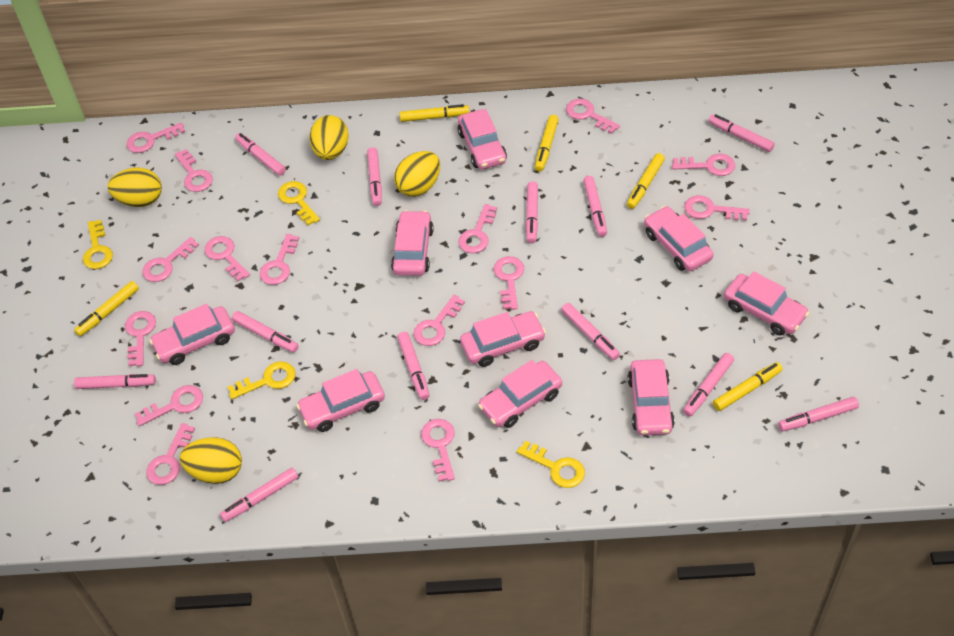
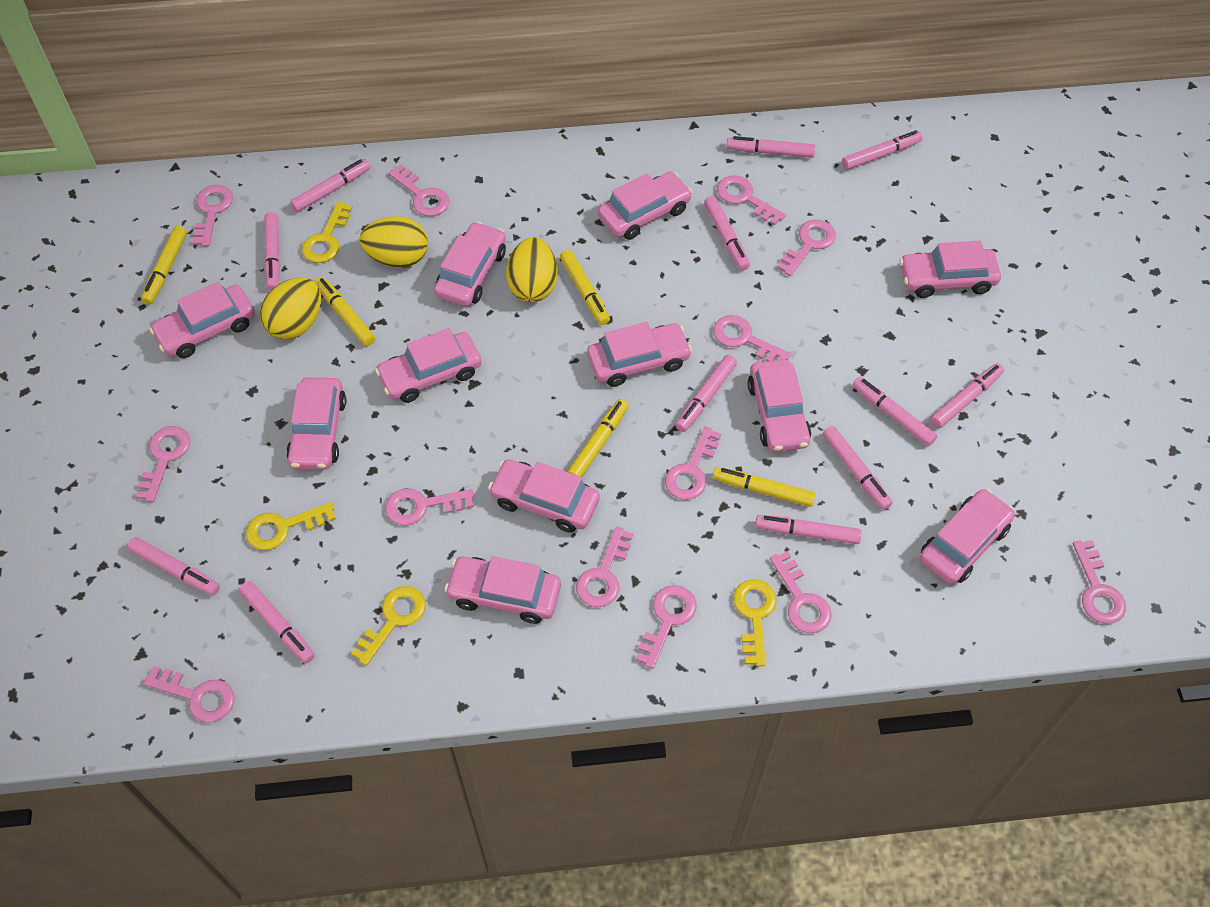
pink car: [149,304,235,365] [296,369,385,432] [391,210,434,276] [457,109,507,170] [460,311,546,367] [478,360,562,428] [628,359,675,435] [644,206,714,271] [724,271,809,335] = 9 -> [149,282,255,358] [286,377,346,470] [375,328,481,403] [434,222,506,306] [444,556,561,624] [488,459,600,533] [587,322,692,387] [598,172,692,240] [747,359,811,452] [900,241,1001,298] [919,489,1015,584] = 11
pink key: [125,311,156,366] [126,122,185,153] [135,385,203,426] [142,237,199,282] [146,423,195,485] [175,149,213,192] [204,236,250,282] [260,234,299,285] [414,295,465,346] [421,419,455,482] [458,204,497,253] [494,256,524,310] [566,99,620,134] [672,154,735,176] [684,195,750,220] = 15 -> [136,426,190,502] [143,666,235,723] [192,185,233,246] [385,488,474,525] [388,165,449,216] [576,526,633,607] [636,585,696,669] [665,426,721,500] [713,315,791,361] [717,175,786,226] [770,551,832,633] [777,220,836,276] [1073,540,1126,624] = 13
yellow egg: [108,168,162,207] [180,437,242,484] [310,115,349,160] [394,151,440,197] = 4 -> [260,277,321,339] [359,216,428,268] [506,237,558,302] = 3

